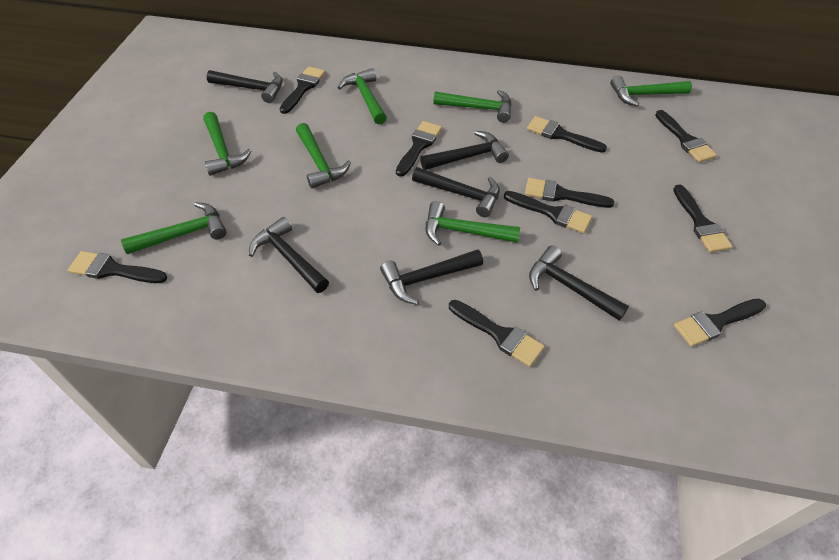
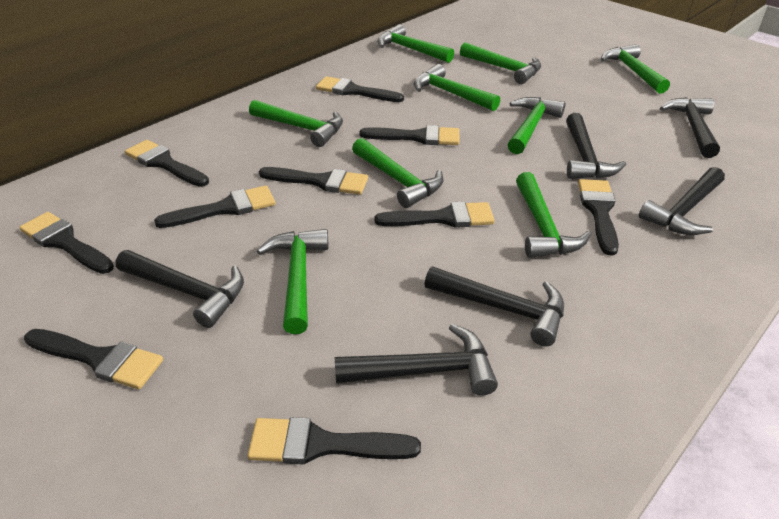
green hammer: [121,202,226,255] [203,112,251,176] [296,123,351,189] [337,68,387,125] [426,201,520,246] [433,90,512,123] [610,76,692,106] = 7 -> [249,100,343,147] [257,229,329,334] [352,138,444,208] [378,24,454,63] [414,64,500,111] [460,42,541,84] [508,97,566,154] [516,172,591,258] [601,44,670,94] = 9

